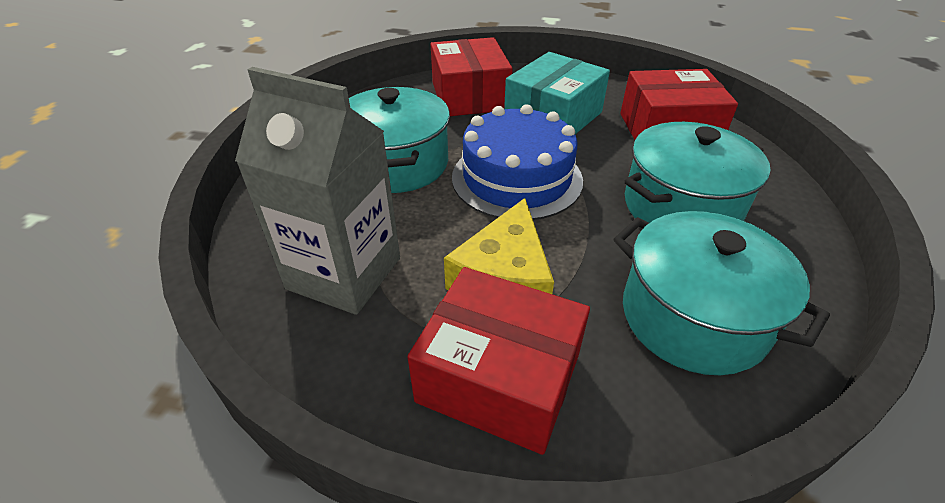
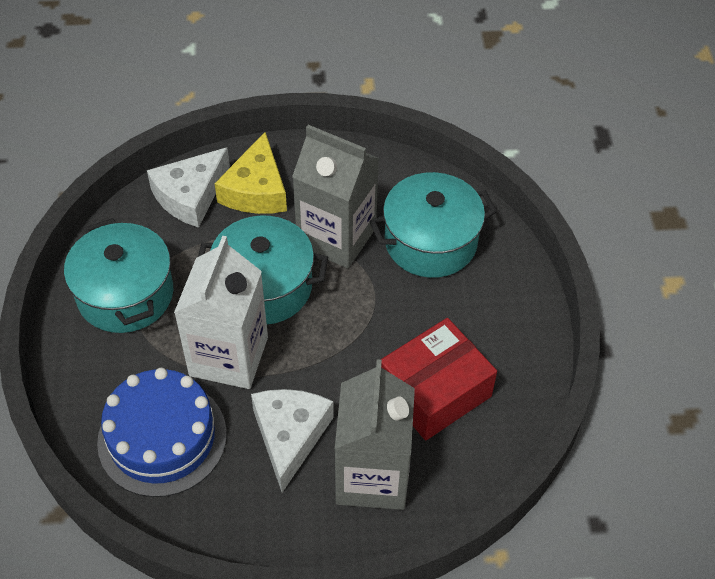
grey carton: [235,67,400,315] = 1 -> [292,125,379,268] [335,359,415,510] = 2
red box: [407,267,590,455] [431,37,513,116] [620,69,738,140] = 3 -> [381,318,497,441] = 1
turquoise box: [504,52,610,134] = 1 -> none = 0
white carton: none = 0 -> [174,236,268,389] = 1
white cheese: none = 0 -> [147,147,230,228] [251,389,334,493] = 2

